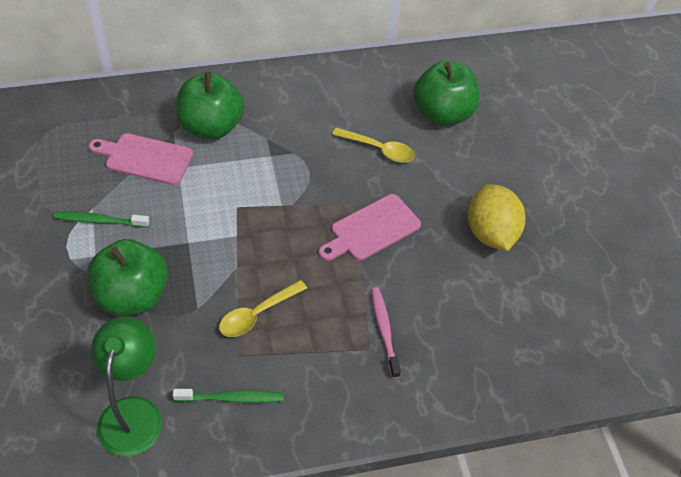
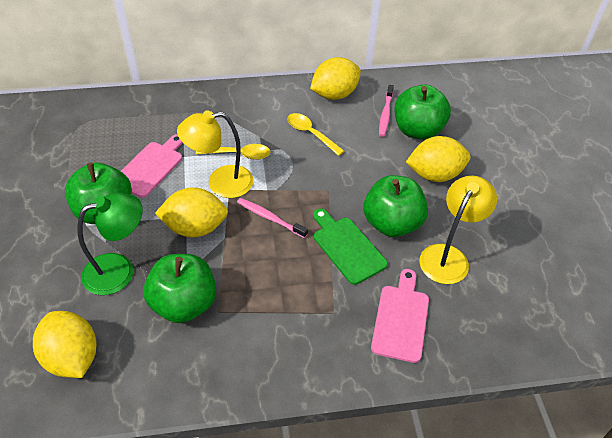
green apple: [87,239,168,315] [176,72,244,139] [413,61,479,126] = 3 -> [65,162,132,224] [143,254,216,323] [363,175,428,237] [394,85,451,140] = 4
green cutting board: none = 0 -> [313,209,388,285] = 1
green toothbrush: [53,211,150,228] [173,389,284,403] = 2 -> none = 0
pink toothbrush: [371,287,401,378] = 1 -> [237,198,308,238] [379,85,394,137] = 2
yellow lamp: none = 0 -> [177,110,254,198] [419,176,497,284] = 2
yellow lemon: [468,184,526,251] = 1 -> [33,311,97,378] [155,187,228,238] [310,57,361,100] [406,136,470,182] = 4

